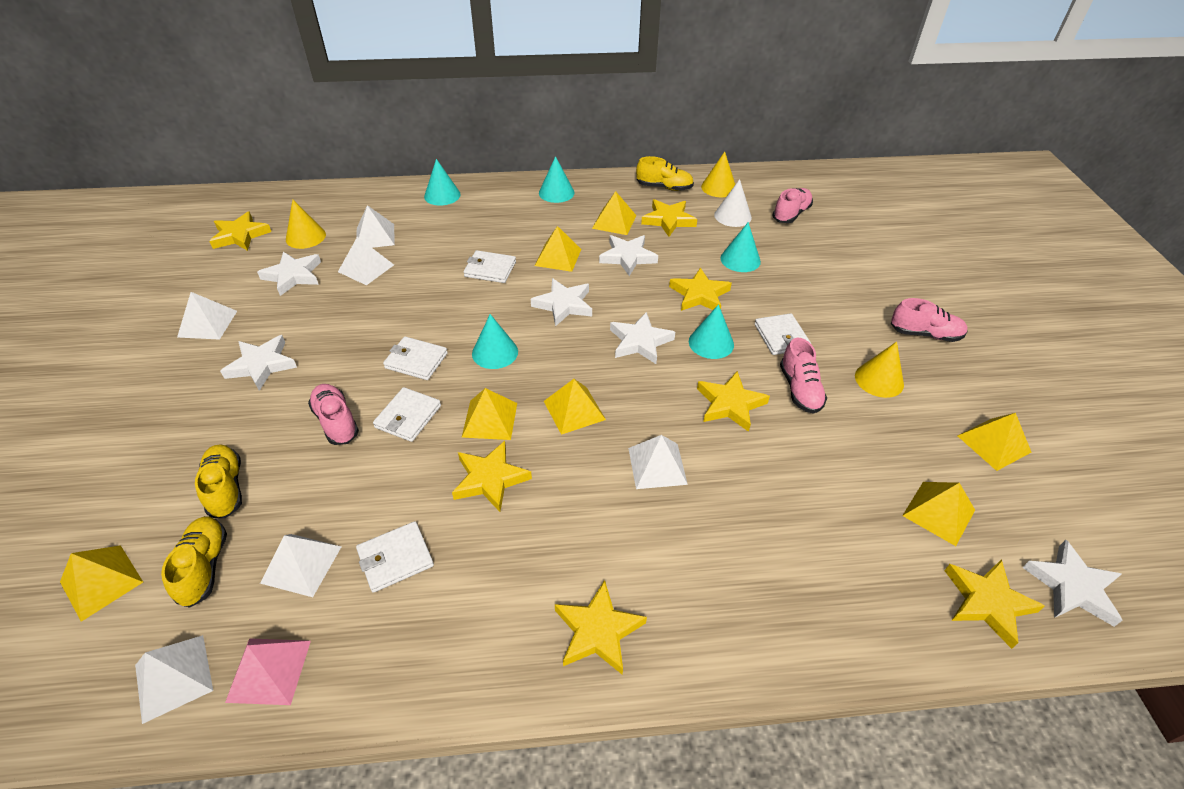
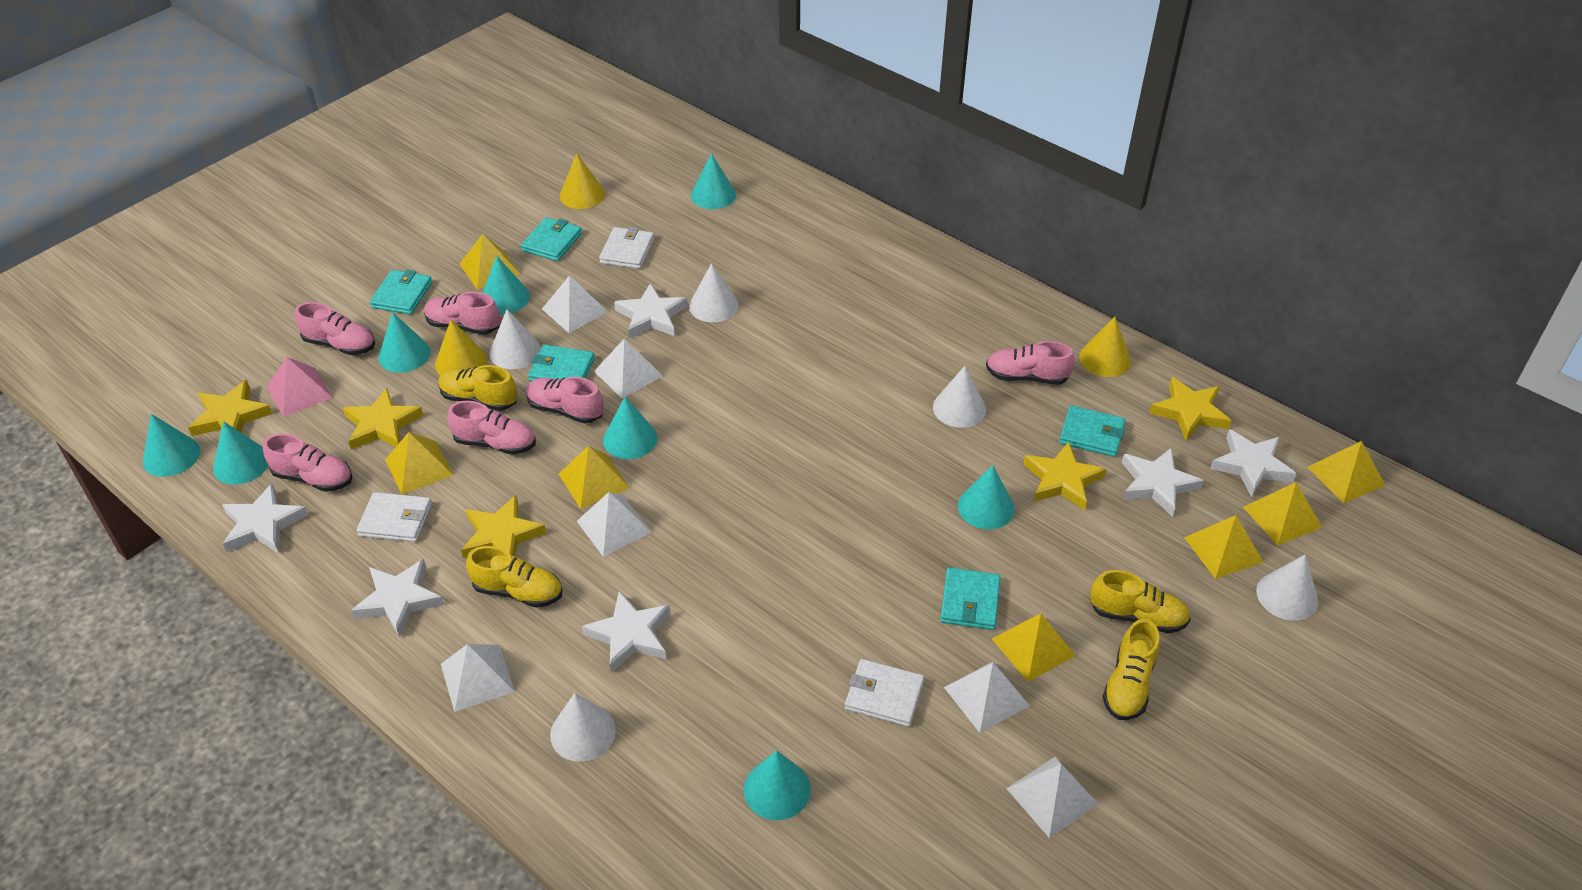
pink shoe: [308,384,359,445] [772,188,813,223] [780,338,827,414] [891,298,968,342] = 4 -> [263,433,352,492] [295,302,375,355] [424,292,500,335] [447,401,536,455] [526,377,604,424] [986,341,1075,385] = 6
turquoise cone: [424,159,461,206] [472,314,518,369] [539,156,575,203] [689,304,734,359] [720,222,761,272] = 5 -> [143,414,200,477] [213,421,269,485] [378,312,431,373] [482,256,530,315] [603,397,657,459] [691,153,736,209] [744,750,811,820] [958,465,1015,529] = 8
turquoise wallet: none = 0 -> [370,270,432,315] [521,217,582,261] [528,345,595,382] [940,567,1000,630] [1059,405,1126,457] = 5
white cone: [714,179,752,227] = 1 -> [490,309,541,369] [550,693,616,762] [689,263,738,322] [933,366,986,428] [1256,555,1318,621] = 5
white wallet: [356,521,434,593] [373,387,441,442] [383,336,448,380] [464,250,516,283] [754,313,811,355] = 5 -> [357,492,432,542] [599,227,654,269] [845,659,924,727] = 3
yellow shoe: [161,516,227,608] [195,445,242,518] [636,156,694,191] = 3 -> [438,365,517,411] [466,546,562,608] [1090,570,1191,633] [1103,619,1160,720] = 4
yellow star: [209,211,271,251] [452,441,532,512] [555,580,647,675] [641,199,697,237] [669,268,732,311] [697,371,770,432] [944,559,1045,649] = 7 -> [188,380,272,436] [343,388,424,450] [461,495,546,559] [1023,442,1107,510] [1149,377,1231,440] = 5

